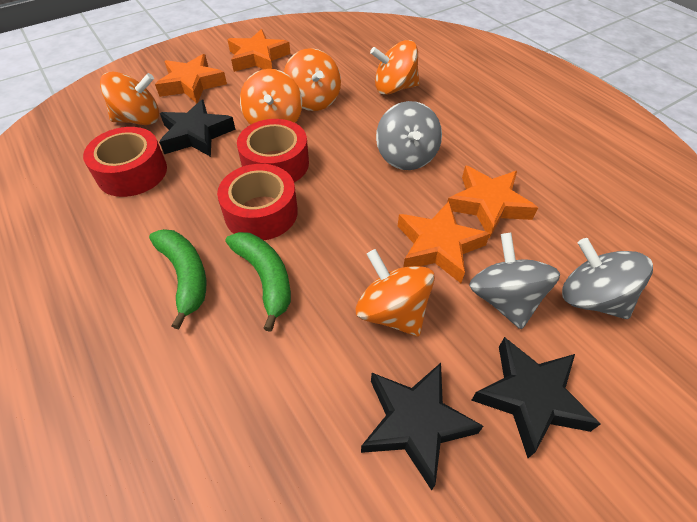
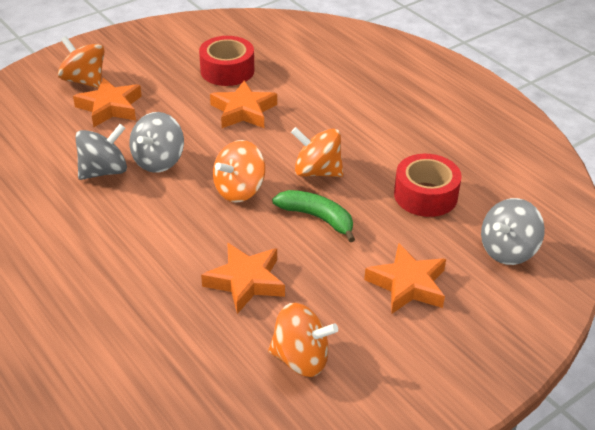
black star: [159,99,236,157] [361,363,484,490] [471,337,601,458] = 3 -> none = 0
green banana: [149,229,206,329] [226,232,291,332] = 2 -> [272,190,355,242] = 1
orange spinning top: [100,72,159,125] [240,69,302,125] [284,48,341,111] [356,249,435,336] [370,40,420,95] = 5 -> [58,36,105,88] [213,140,265,202] [268,303,338,377] [291,127,344,177] = 4
red tape: [83,127,167,197] [217,164,298,240] [237,119,309,182] = 3 -> [199,36,254,86] [394,154,462,217] = 2

